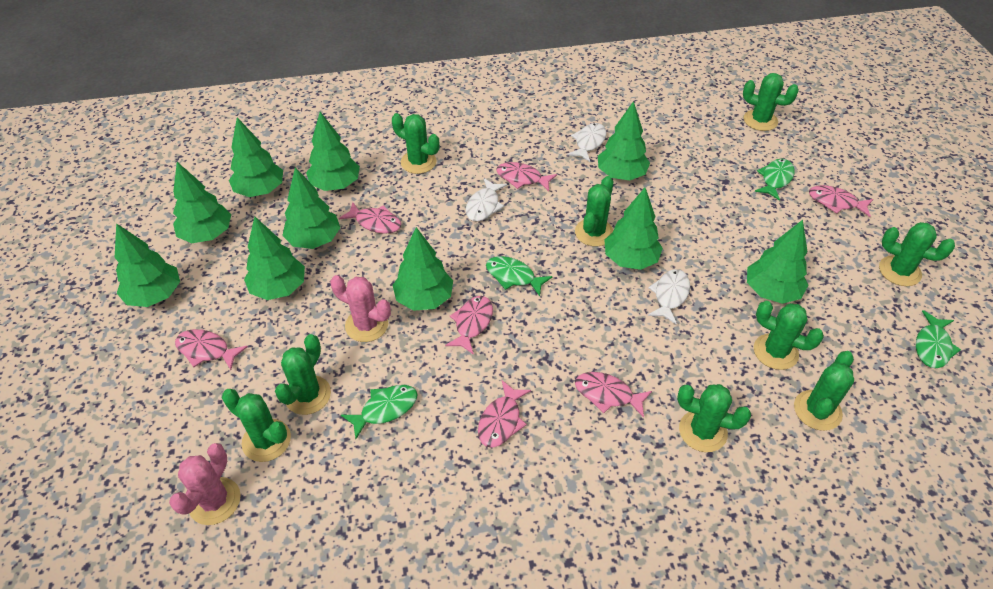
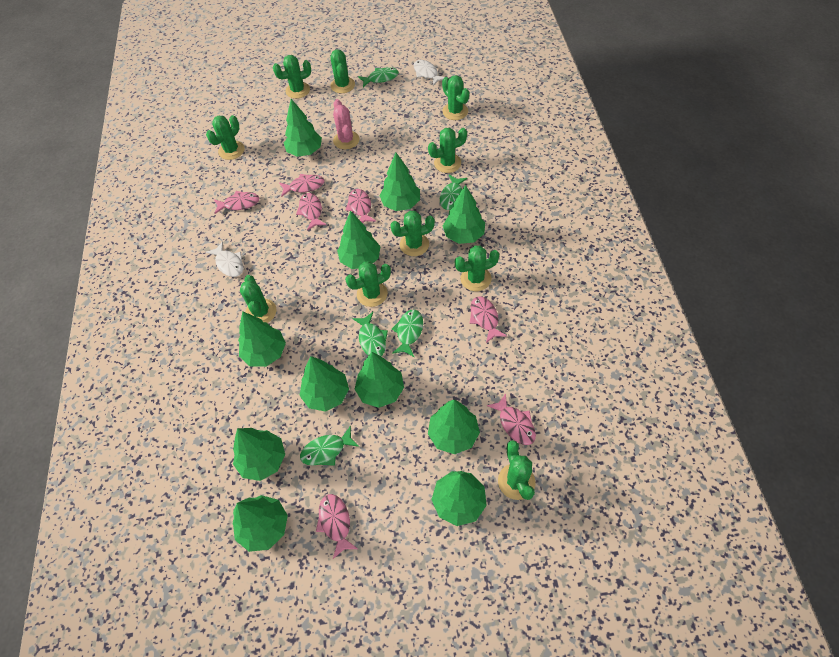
green cactus: [222,389,291,462] [275,334,331,415] [392,113,440,174] [575,176,613,247] [677,384,751,452] [743,73,799,131] [754,301,824,370] [794,351,854,431] [879,222,955,286] = 9 -> [206,115,245,160] [240,275,276,323] [273,55,311,99] [330,49,355,93] [345,261,391,307] [390,211,435,256] [428,128,467,173] [442,75,469,120] [455,246,499,291] [498,440,535,500] = 10
green fish: [341,385,418,439] [486,256,553,296] [755,159,795,201] [916,310,961,368] = 4 -> [300,425,359,466] [352,312,388,356] [358,67,399,87] [392,310,423,357] [440,175,467,210] = 5
green tree: [115,223,180,307] [173,162,231,243] [229,118,283,197] [244,217,305,300] [282,167,340,249] [306,112,360,191] [392,227,453,311] [598,101,650,180] [604,188,663,270] [747,220,808,304] = 10 -> [233,428,285,481] [233,495,288,552] [238,311,286,367] [284,99,322,157] [300,356,349,412] [337,211,381,269] [355,352,404,408] [379,153,420,211] [428,400,480,454] [431,471,487,526] [443,185,485,244] = 11
pink cactus: [169,443,241,525] [330,275,391,342] = 2 -> [333,99,359,149] = 1
white fish: [466,178,507,221] [567,123,607,162] [648,269,690,325] = 3 -> [206,241,244,277] [414,60,445,86] = 2

